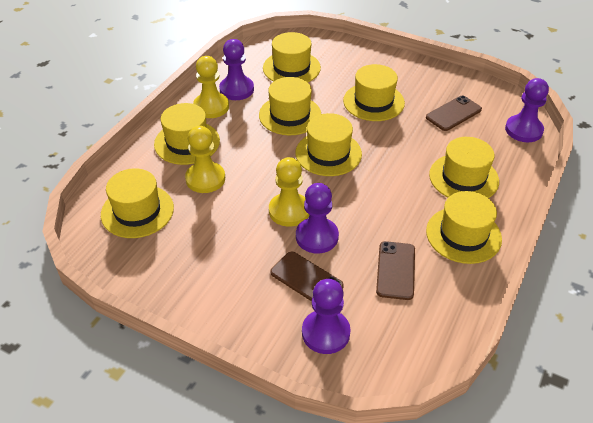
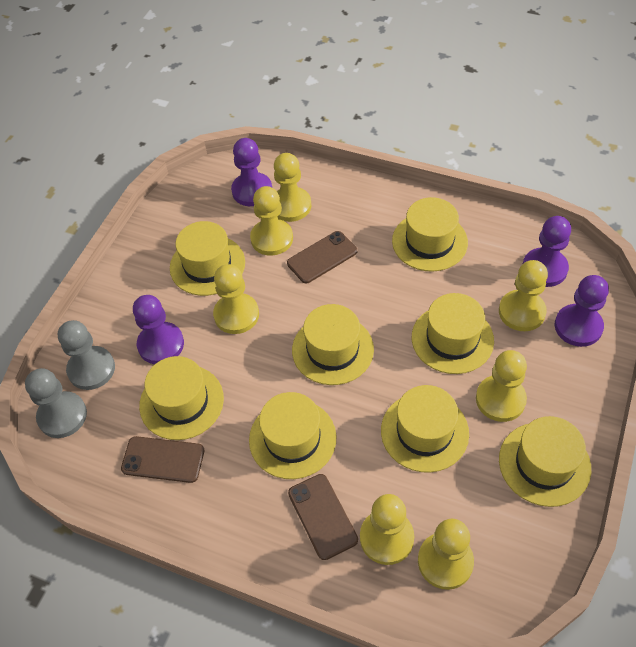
grey pawn: none = 0 -> [25,368,87,438] [58,320,115,390] = 2
yellow pawn: [185,126,225,193] [193,56,229,118] [269,157,310,227] = 3 -> [213,264,259,334] [250,186,293,256] [274,153,311,222] [360,494,414,565] [418,519,474,590] [476,350,527,422] [499,260,548,331] = 7

